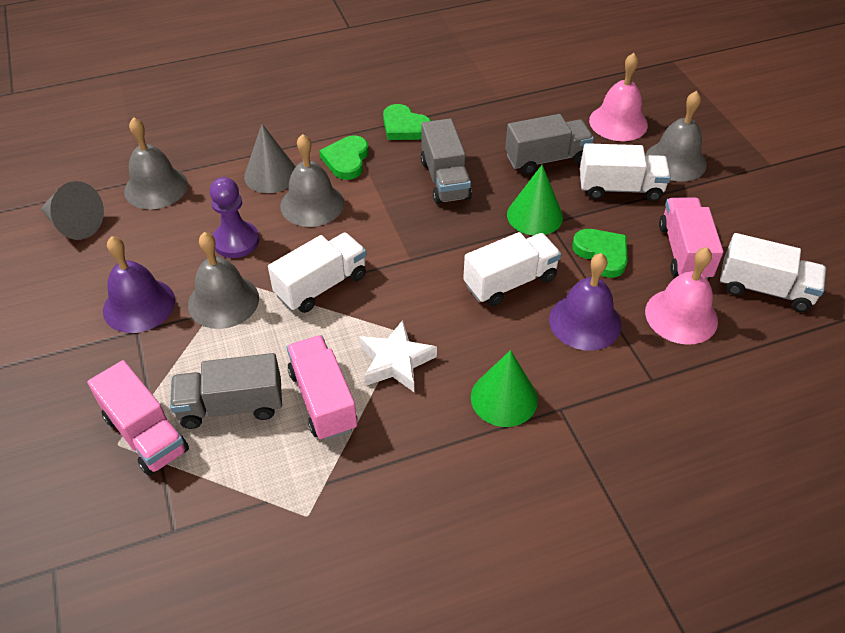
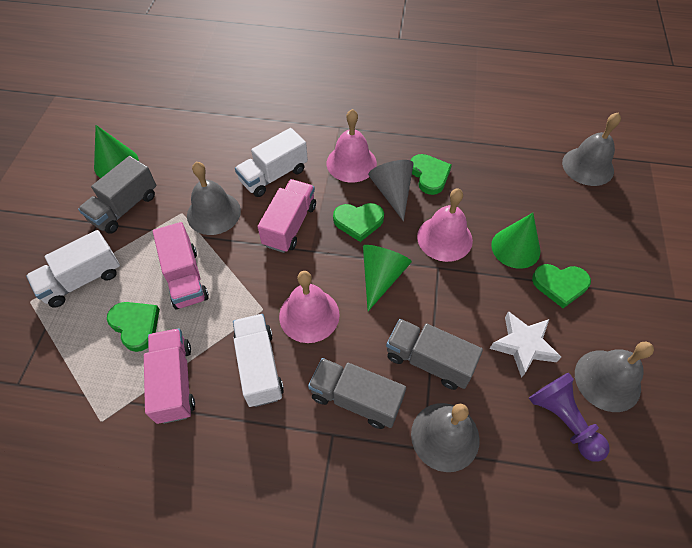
green cone: [471,350,538,427] [507,165,563,235] = 2 -> [94,125,139,178] [363,245,412,311] [491,213,541,269] = 3
green heart: [319,136,368,180] [383,104,431,140] [572,229,628,278] = 3 -> [107,302,160,352] [333,203,384,242] [411,154,452,195] [532,264,591,308] = 4
grey cone: [41,181,104,240] [244,124,296,193] = 2 -> [368,160,413,221] = 1
pink bell: [589,53,648,141] [645,247,718,345] = 2 -> [279,271,340,343] [327,109,377,183] [417,188,473,262] = 3
purple bell: [103,236,175,333] [549,253,622,351] = 2 -> none = 0
white truck: [268,233,367,313] [463,232,561,306] [580,143,671,201] [720,233,826,312] = 4 -> [26,230,120,308] [233,314,284,407] [235,128,308,197] = 3

